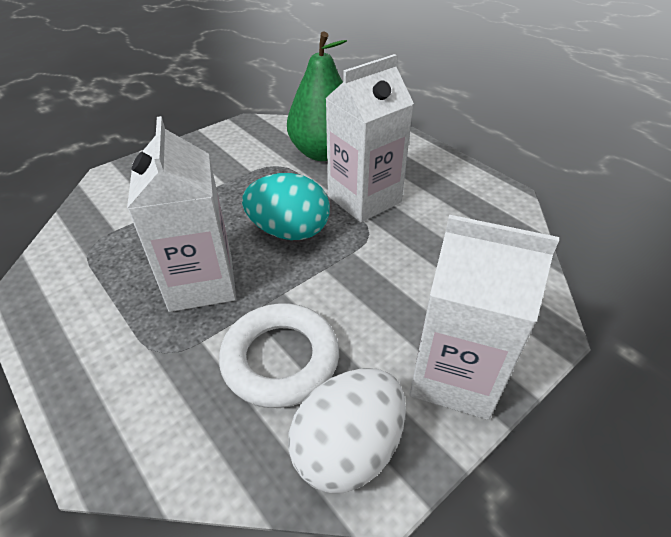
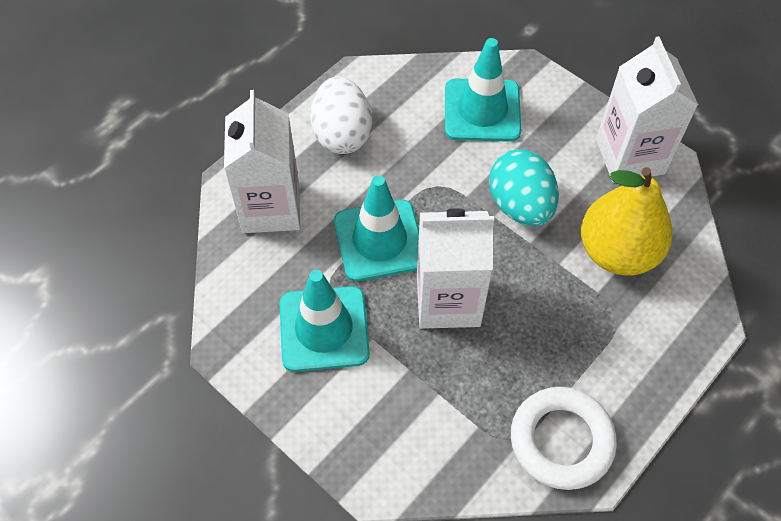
green pear: [287,32,347,161] = 1 -> none = 0
turquoise traffic cone: none = 0 -> [279,270,370,372] [334,175,419,282] [445,38,521,142] = 3
yellow pear: none = 0 -> [581,167,673,276] = 1

